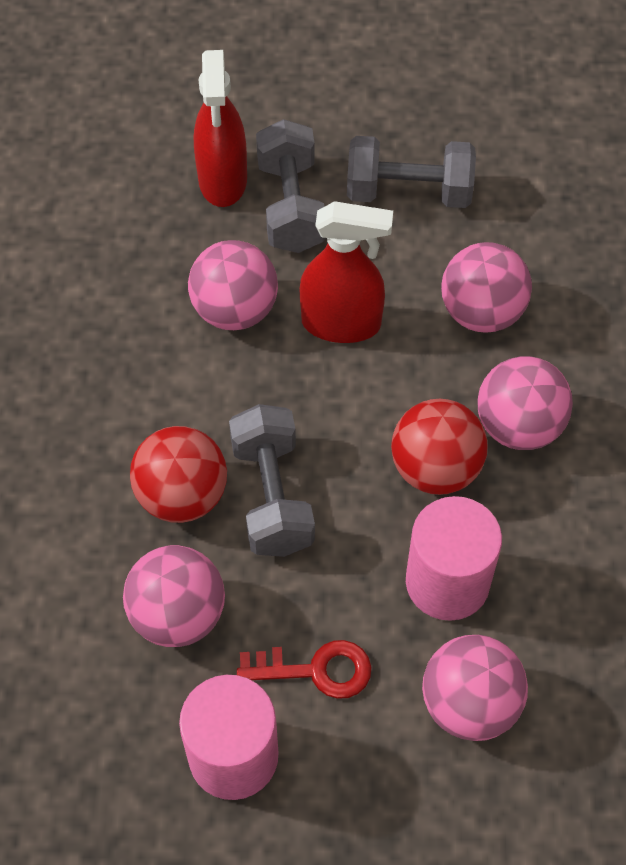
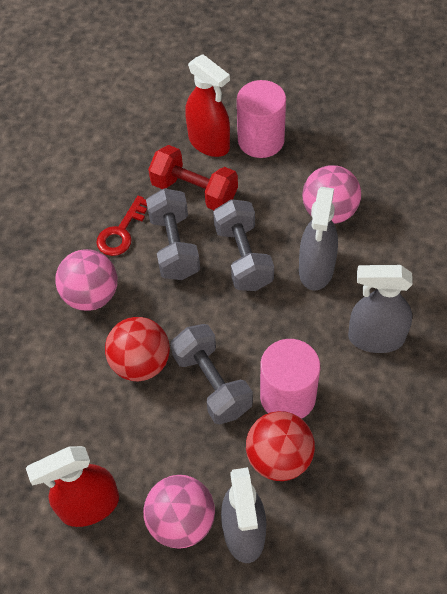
grey spray bottle: none = 0 -> [221,467,266,563] [299,187,338,290] [348,265,413,353] = 3
pink ball: [123,545,225,647] [188,240,278,330] [422,635,528,741] [441,242,532,333] [477,356,573,450] = 5 -> [55,249,117,311] [143,475,215,549] [302,165,361,224] = 3
red dumbbell: none = 0 -> [148,145,238,210] = 1

